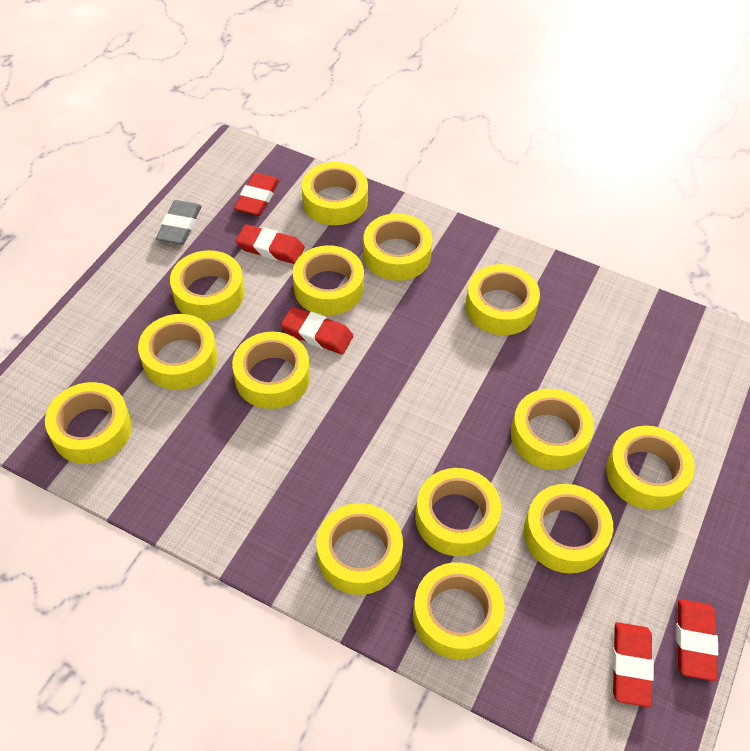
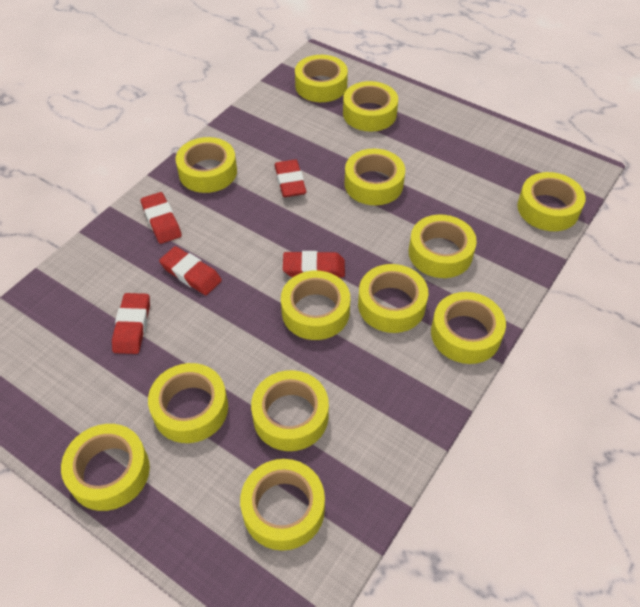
grey eraser: [156,200,202,245] = 1 -> none = 0
yellow tape: [45,382,132,464] [138,314,218,390] [170,250,245,321] [232,332,310,409] [293,245,364,315] [302,162,368,225] [317,503,403,595] [363,213,433,281] [413,562,505,659] [415,468,501,556] [465,264,540,335] [511,389,594,470] [524,484,613,573] [606,426,695,510] = 14 -> [61,424,150,511] [148,363,228,443] [176,137,237,193] [240,459,325,551] [251,370,329,451] [281,271,350,340] [295,55,348,102] [343,81,398,132] [344,149,405,205] [358,264,428,333] [409,215,477,278] [431,292,506,364] [517,172,586,231] = 13

